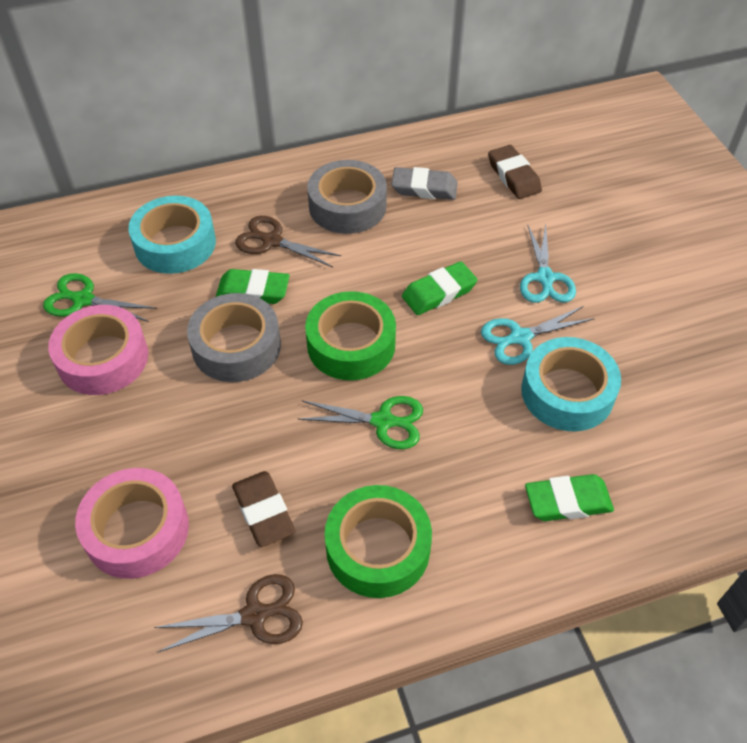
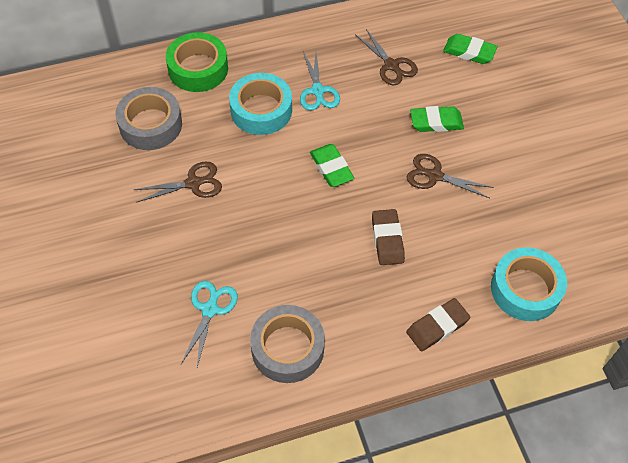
brown scissors: [154,574,303,652] [235,216,341,267] = 2 -> [134,161,222,202] [356,29,418,85] [407,154,493,198] = 3
green scissors: [43,273,157,322] [298,396,423,449] = 2 -> none = 0
green tape: [305,291,396,380] [325,485,432,598] = 2 -> [166,32,228,92] = 1
grey eraser: [391,167,458,200] = 1 -> none = 0
pink tape: [48,305,148,395] [75,468,189,579] = 2 -> none = 0

